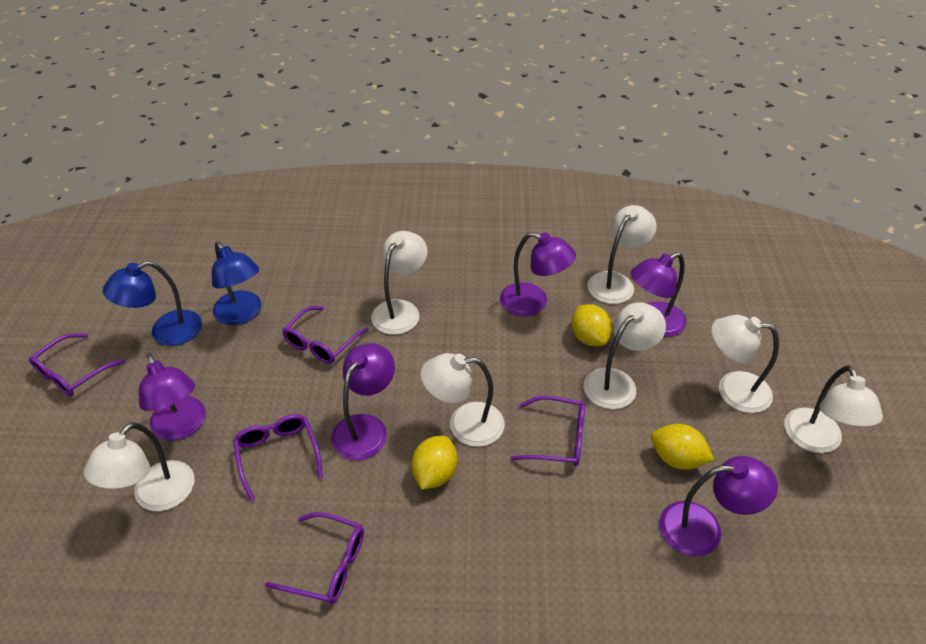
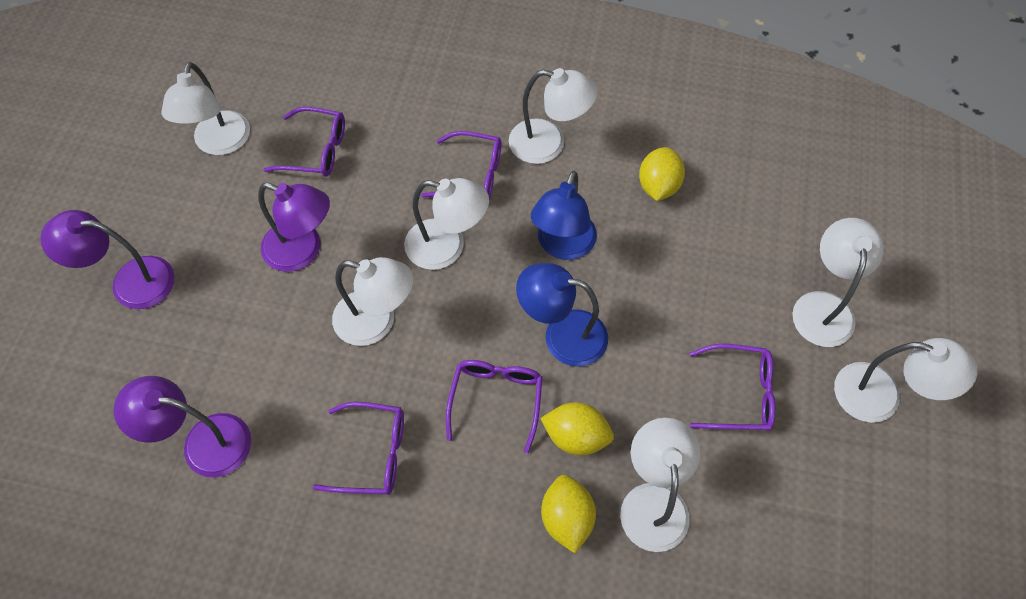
purple lamp: [139,353,206,441] [331,343,395,460] [500,232,576,316] [630,252,687,337] [659,456,778,557] = 5 -> [40,210,175,309] [114,376,251,477] [258,183,330,272] = 3

